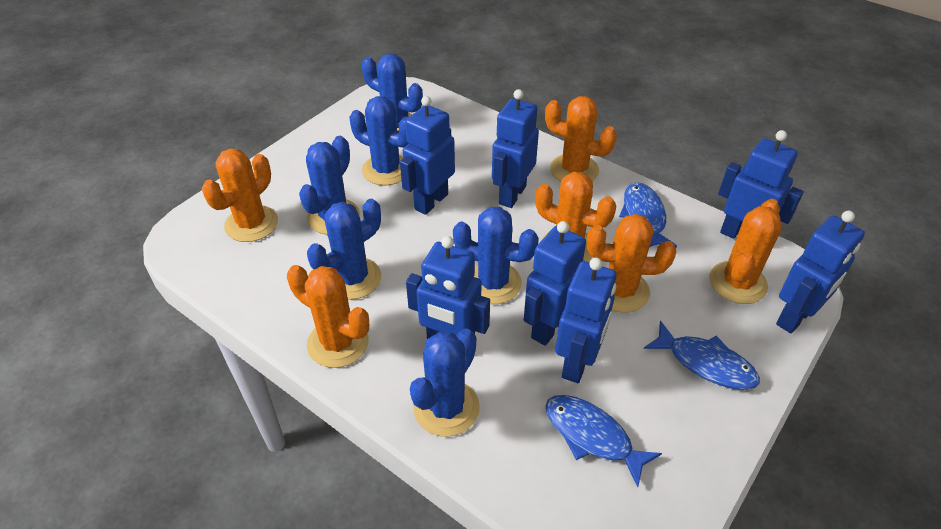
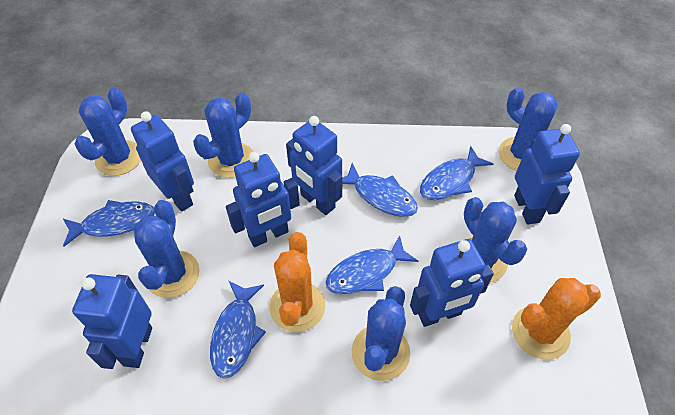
blue fish: [545,395,662,487] [619,182,677,248] [644,320,760,390] = 3 -> [63,200,155,247] [210,281,266,379] [326,235,418,294] [342,163,418,217] [420,146,493,200] = 5
blue robot: [400,96,455,215] [406,236,490,339] [492,89,539,208] [524,221,586,346] [555,258,617,383] [718,130,804,239] [776,211,865,333] = 7 -> [72,274,152,369] [131,111,194,212] [226,152,300,247] [286,116,342,215] [410,239,494,327] [514,124,580,224] = 6
orange cactus: [202,148,278,242] [287,265,369,368] [535,172,616,262] [545,96,617,182] [587,214,676,313] [709,199,782,304] = 6 -> [269,232,325,332] [512,278,601,360] = 2

